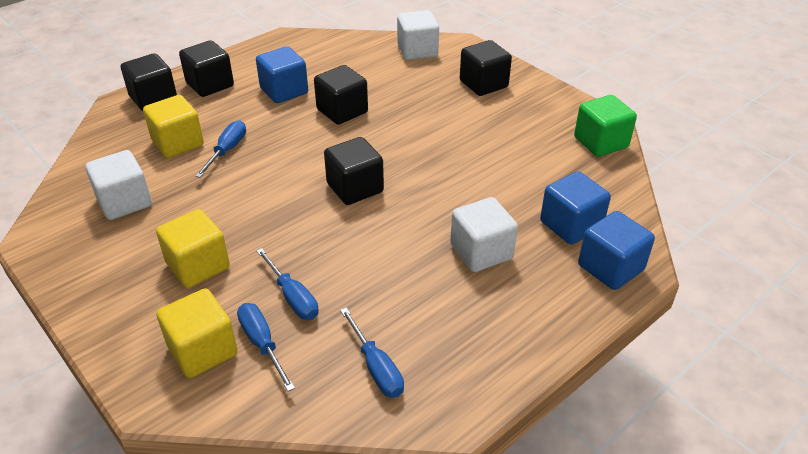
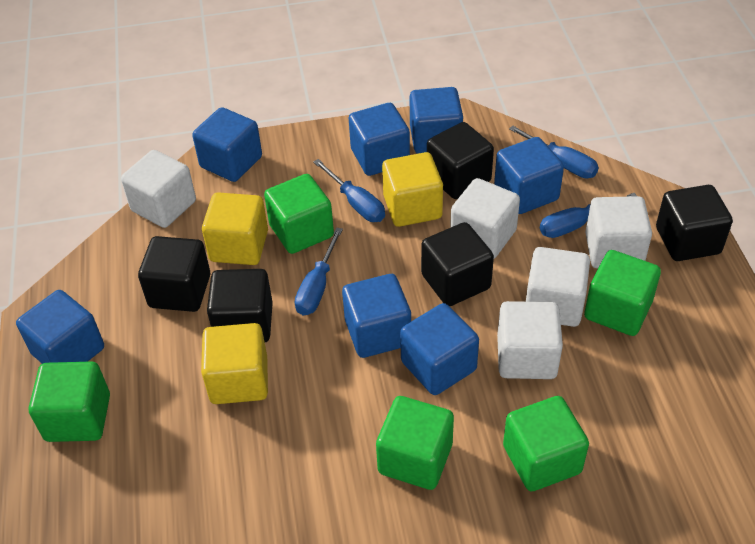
blue cube: [256,46,308,103] [540,171,611,245] [578,211,655,290] = 3 -> [16,290,104,364] [192,107,262,182] [342,274,411,358] [349,103,410,176] [400,303,479,395] [410,87,463,154] [494,137,564,214] = 7
green cube: [574,95,637,157] = 1 -> [29,361,110,442] [264,174,334,254] [376,396,454,490] [503,396,589,491] [584,250,661,336] = 5
white cube: [85,150,152,220] [397,10,439,60] [450,197,518,272] = 3 -> [121,150,196,228] [450,178,520,258] [497,301,563,379] [526,247,590,327] [585,196,652,268] = 5

